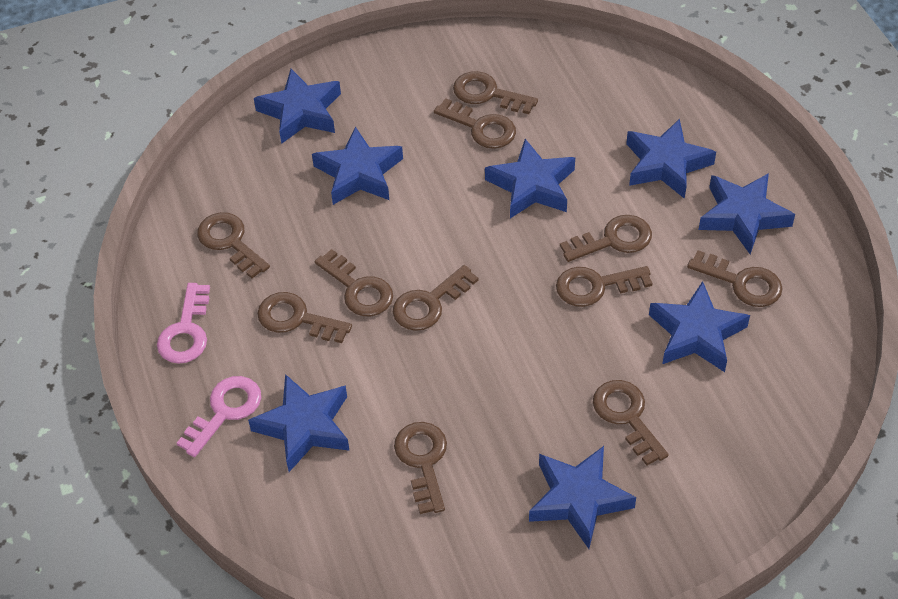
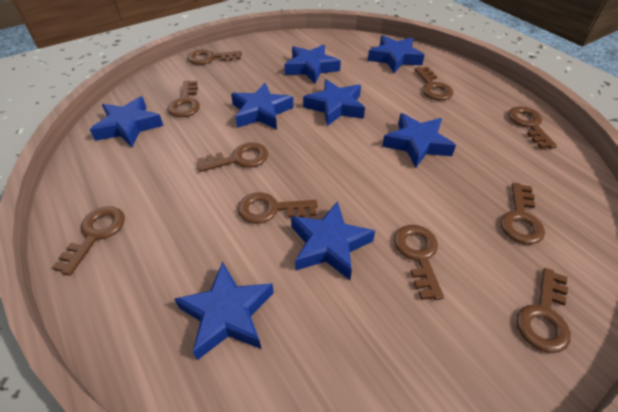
brown key: [197,212,270,278] [257,292,352,343] [315,249,393,316] [392,265,479,331] [394,422,447,514] [434,98,516,149] [453,71,538,114] [556,266,653,307] [560,215,652,262] [593,380,669,466] [687,250,783,307] = 11 -> [52,206,125,276] [168,81,200,117] [187,49,242,65] [197,142,268,172] [238,192,318,224] [394,225,444,300] [415,67,453,100] [500,182,545,245] [508,106,557,149] [516,268,571,353] = 10
pink key: [157,283,210,364] [177,376,261,457] = 2 -> none = 0

